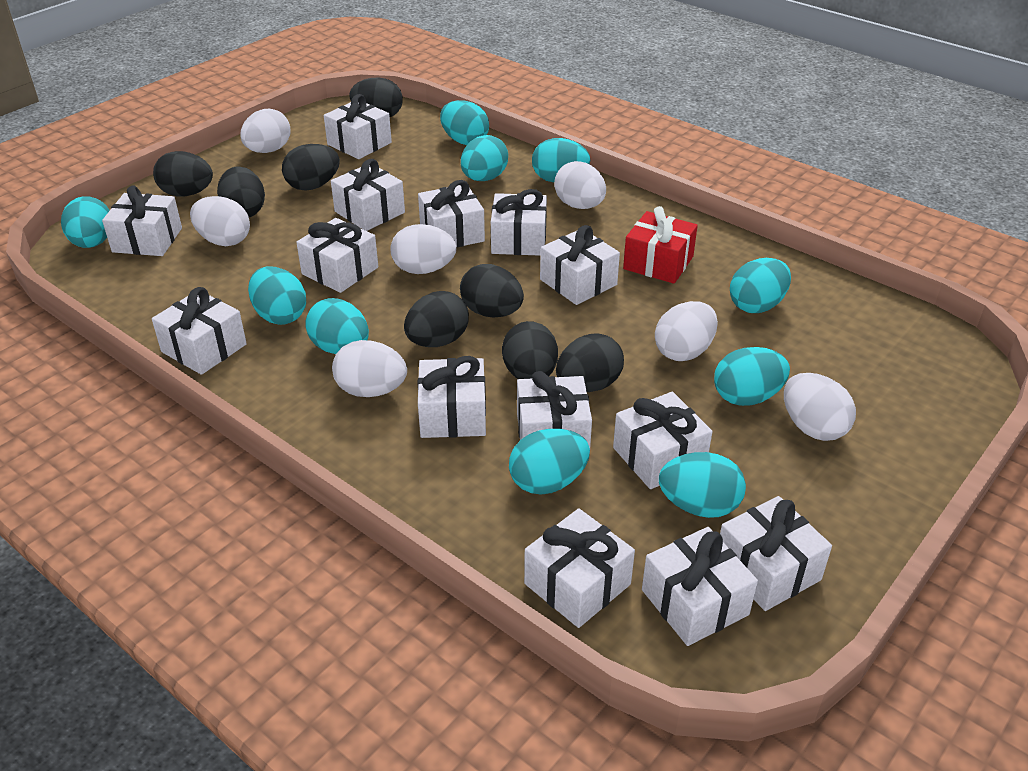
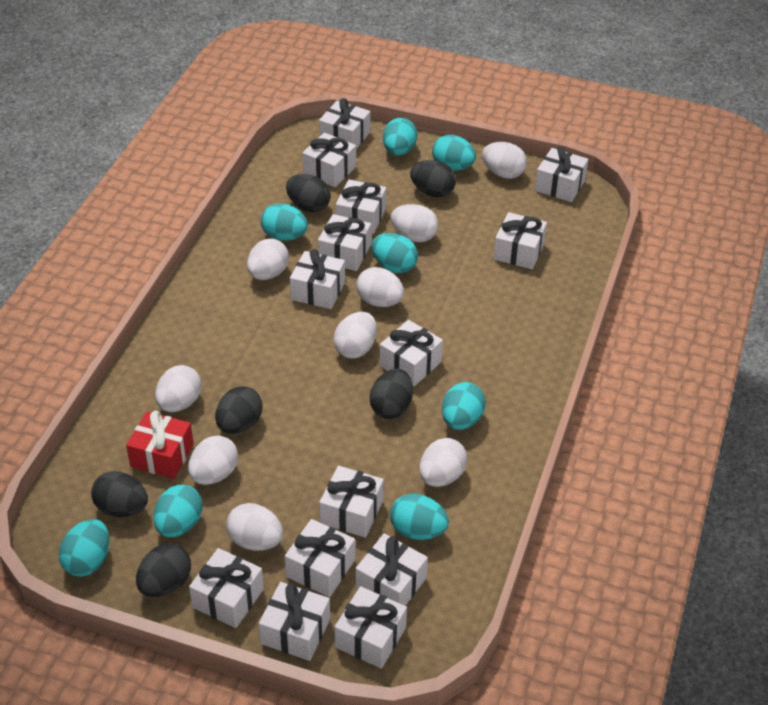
black egg: [153,151,213,197] [217,167,265,217] [282,144,340,191] [350,78,403,117] [404,291,469,347] [460,264,524,318] [502,321,558,379] [556,333,624,392] = 8 -> [91,471,148,517] [136,543,191,597] [215,386,263,434] [286,174,331,212] [370,369,413,419] [410,160,456,197] = 6
turquoise egg: [61,196,110,248] [248,267,306,325] [305,298,369,354] [440,100,489,145] [461,135,508,181] [509,429,590,495] [532,138,590,182] [659,452,746,518] [714,347,790,406] [730,258,791,313] = 10 -> [59,519,109,577] [154,485,203,537] [261,203,308,241] [371,233,418,273] [383,118,417,155] [390,494,449,540] [432,135,476,171] [442,382,486,430] = 8
white egg: [190,196,250,246] [240,109,291,153] [332,340,407,397] [390,224,456,274] [554,161,606,209] [655,301,718,361] [784,373,856,441] = 7 -> [155,365,201,412] [188,436,238,485] [226,503,283,551] [247,239,289,280] [334,312,377,358] [356,267,404,307] [390,204,438,242] [419,438,467,487] [482,142,527,179] = 9

